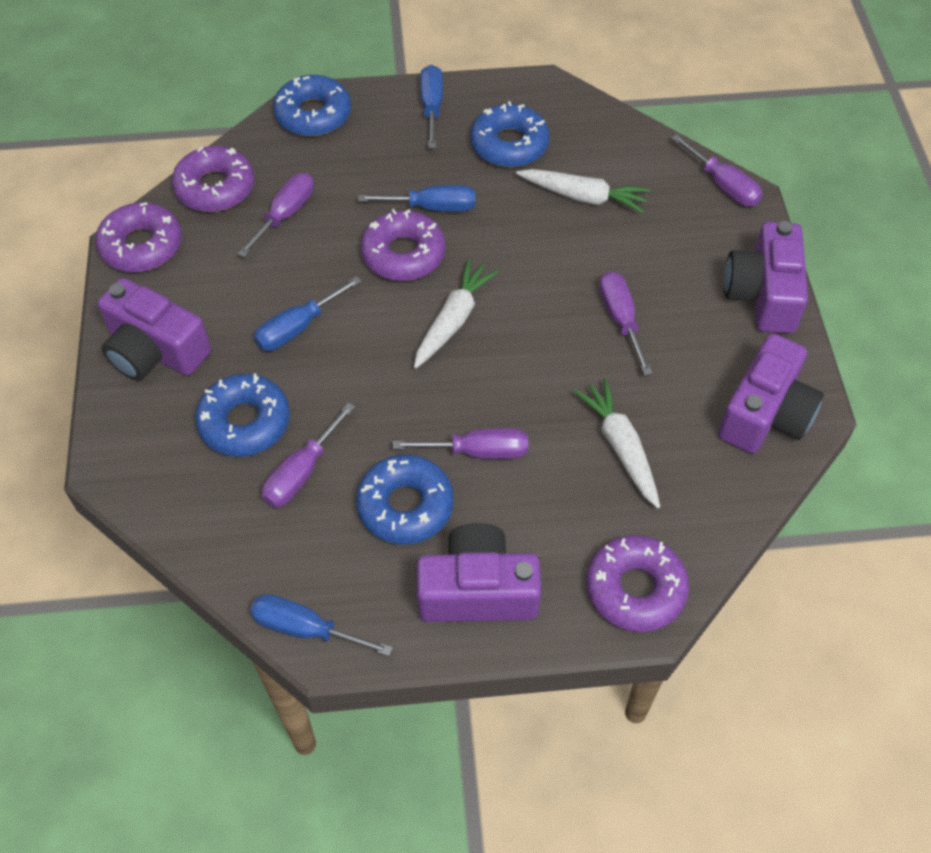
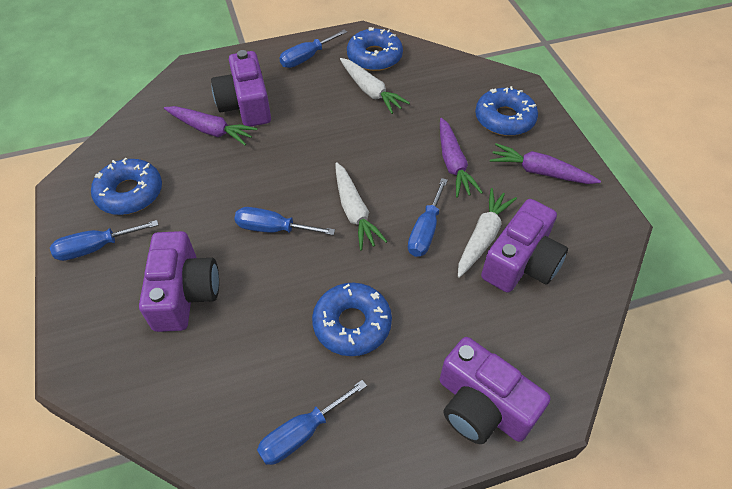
blue screwdriver: [250,594,393,656] [254,276,362,351] [358,185,475,212] [420,65,443,148] = 4 -> [50,220,159,261] [234,207,335,235] [257,380,367,465] [279,29,347,68] [408,178,448,257] = 5
purple carrot: none = 0 -> [164,106,258,145] [440,118,483,198] [490,143,601,184] = 3
purple donut: [95,202,182,272] [172,146,254,212] [360,209,445,281] [586,535,689,632] = 4 -> none = 0
purple screwdriver: [238,173,314,257] [262,403,355,508] [393,428,528,459] [599,271,652,375] [671,134,763,206] = 5 -> none = 0

